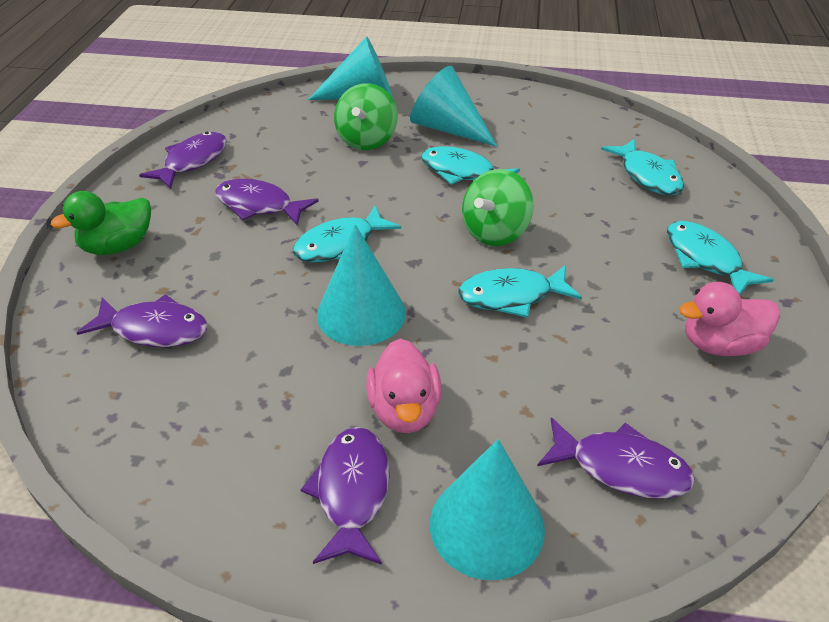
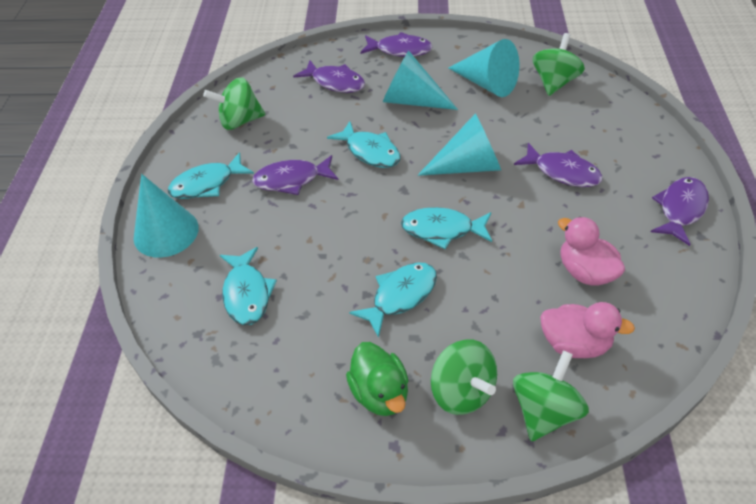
green spinning top: [334,83,398,150] [462,169,534,246] = 2 -> [203,77,265,130] [431,340,497,415] [513,350,589,441] [533,33,585,96] = 4

